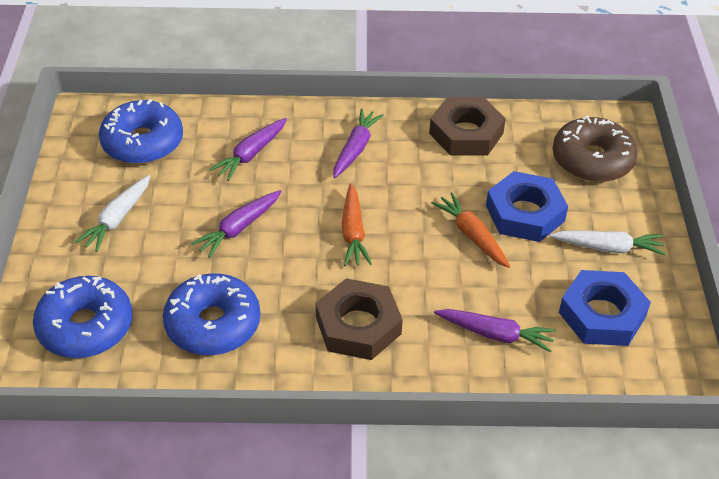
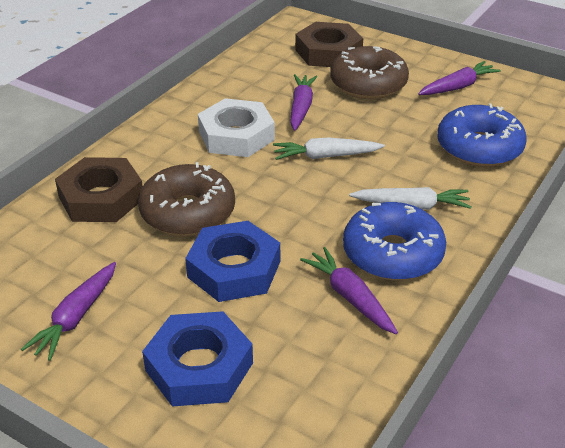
blue donut: [33,276,132,358] [99,99,183,164] [163,273,260,355] = 3 -> [343,202,446,280] [437,103,527,167] = 2
brown donut: [553,116,638,182] = 1 -> [138,162,235,236] [330,46,409,99] = 2
orange carrot: [342,183,372,266] [431,192,510,268] = 2 -> none = 0
white nut: none = 0 -> [198,98,275,157] = 1

